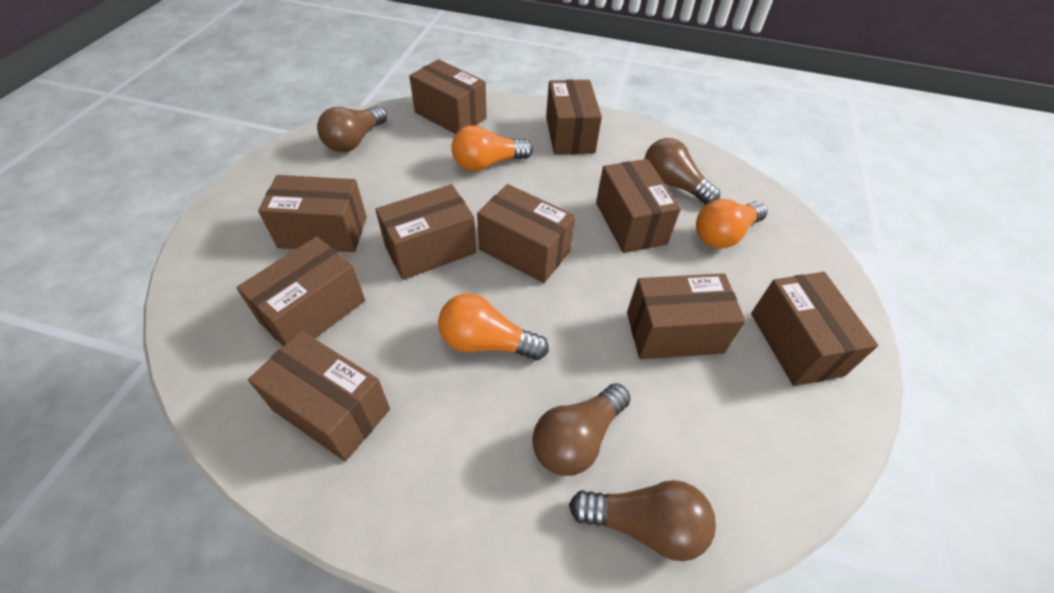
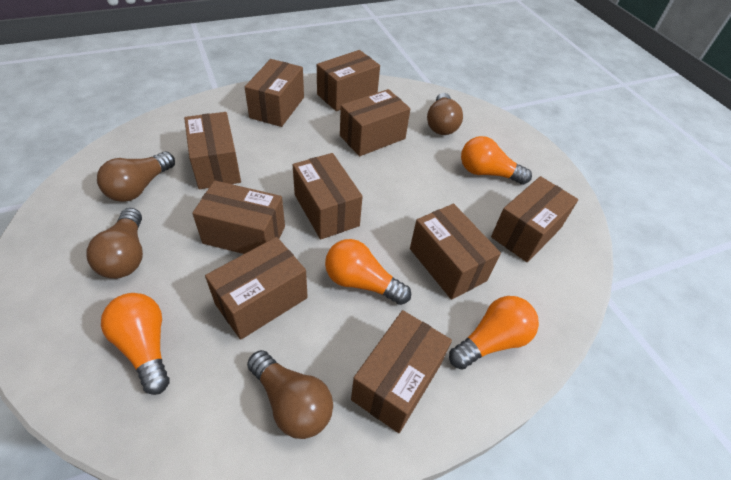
orange light bulb: [438,294,549,360] [451,125,533,171] [696,199,768,249] = 3 -> [101,293,170,395] [325,239,411,305] [449,296,539,370] [461,136,532,185] = 4

